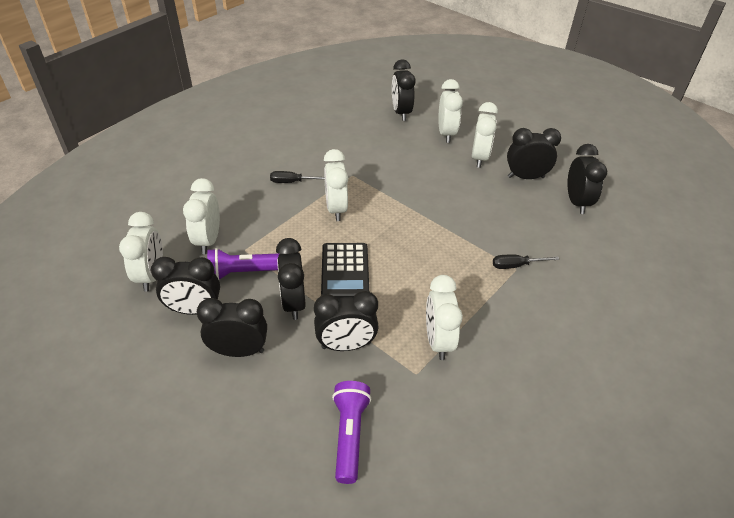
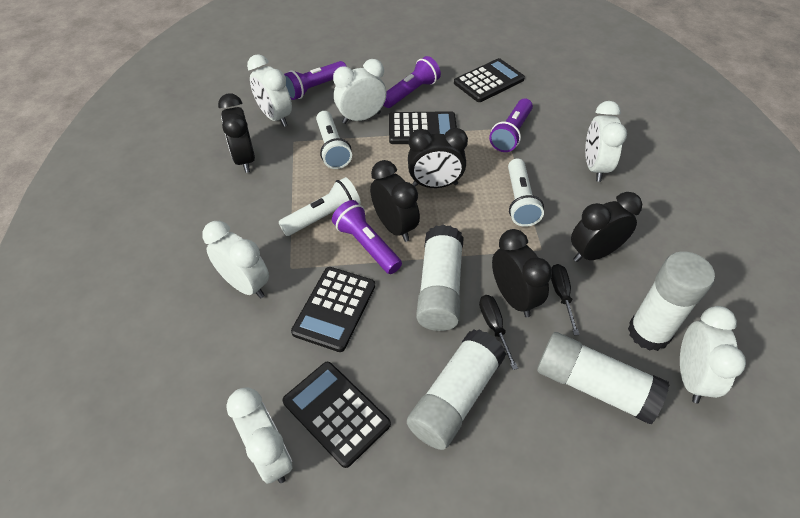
black calculator: [321,243,369,299] = 1 -> [282,362,391,468] [291,267,375,352] [389,111,457,144] [454,58,525,102] = 4
black clock: [151,257,220,315] [197,298,267,357] [276,238,306,320] [314,291,379,351] [392,59,416,121] [507,128,561,179] [567,144,607,214] = 7 -> [218,94,255,173] [370,160,420,242] [408,128,468,188] [492,229,552,317] [571,192,642,262] = 5
purple flashlight: [207,248,279,280] [332,381,371,484] = 2 -> [284,61,347,100] [332,200,402,274] [384,56,441,108] [489,99,533,152] = 4
white flashlight: none = 0 -> [279,177,361,236] [316,111,352,169] [508,159,544,227] = 3
white glue stick: none = 0 -> [407,329,506,450] [416,225,464,331] [537,332,669,425] [628,251,715,351] = 4

